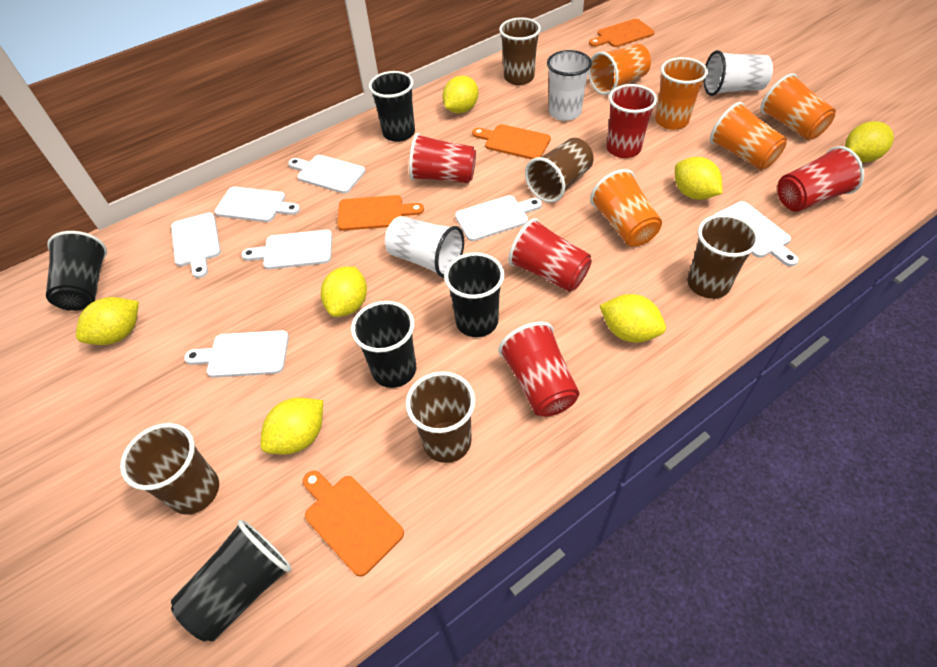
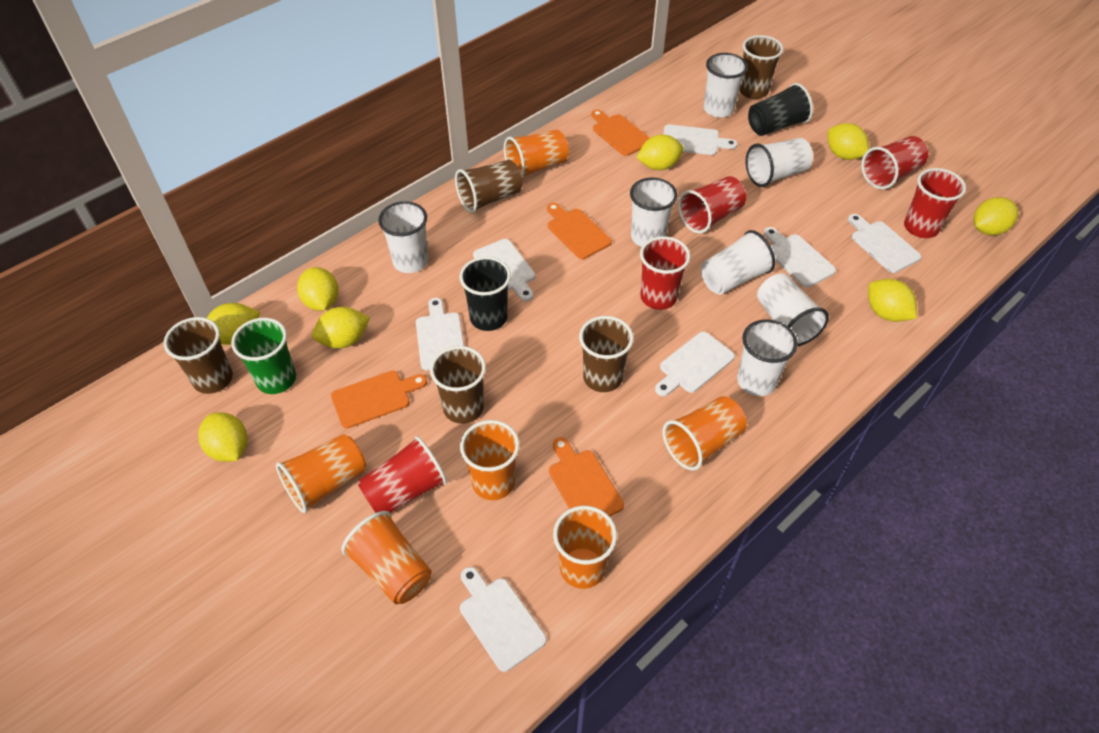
black cup: [46,231,107,311] [171,520,292,641] [351,301,416,388] [369,71,415,142] [444,252,505,337] = 5 -> [459,257,511,331] [748,83,813,136] = 2
green cup: none = 0 -> [231,318,296,394] = 1
orange cup: [588,44,651,95] [590,169,662,246] [655,57,708,130] [710,102,787,170] [760,73,836,140] = 5 -> [276,434,366,513] [341,511,432,604] [460,420,520,500] [504,130,569,178] [553,506,617,589] [662,396,747,471] = 6
white cup: [385,216,464,278] [547,50,592,121] [703,50,773,96] = 3 -> [378,201,428,273] [630,178,678,247] [701,230,775,295] [704,53,748,118] [737,319,798,396] [746,138,813,187] [757,273,829,346] = 7
yellow lemon: [76,297,139,345] [260,397,323,455] [321,266,367,317] [442,76,479,113] [600,294,666,343] [675,157,723,200] [845,121,894,162] = 7 -> [198,412,247,462] [207,303,260,345] [297,267,339,311] [312,307,370,349] [636,135,684,170] [828,123,869,160] [868,279,917,322] [973,197,1018,235] = 8

